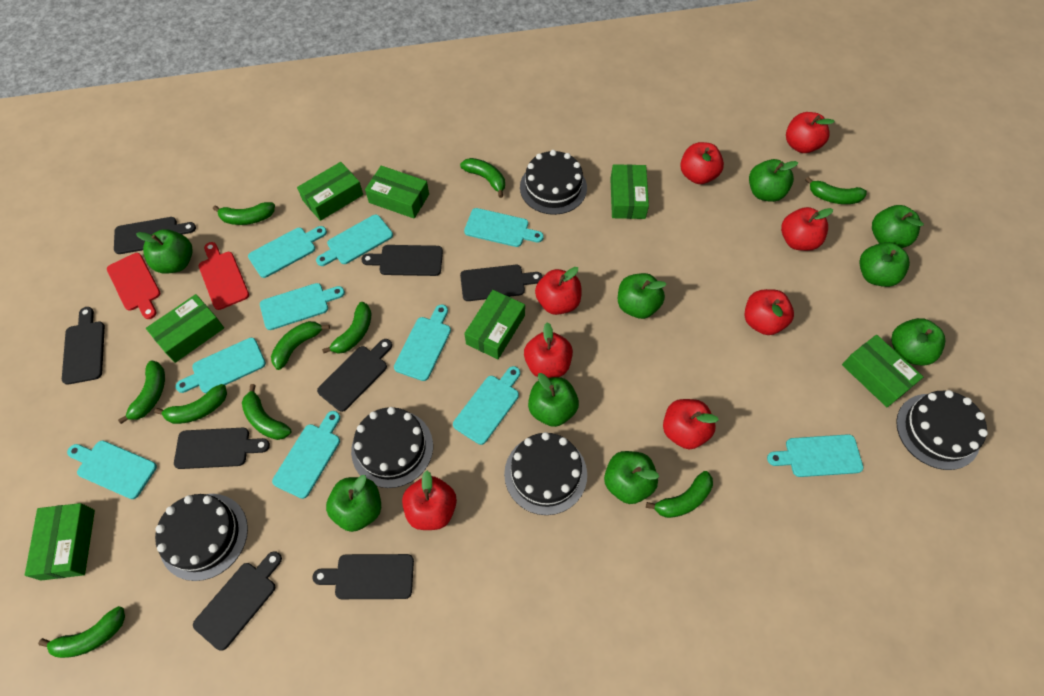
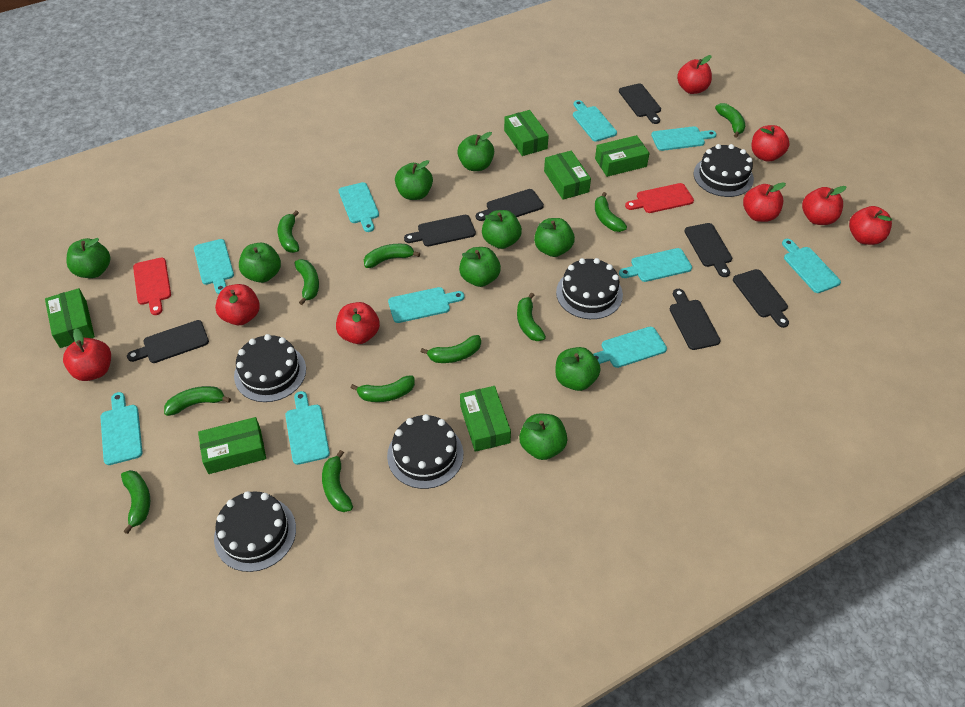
black cutting board: [62,307,105,385] [114,217,196,254] [174,428,270,469] [193,551,282,651] [313,554,414,599] [317,339,392,412] [361,245,443,276] [460,265,543,301] = 8 -> [127,320,209,363] [404,215,476,246] [476,189,544,221] [619,83,661,124] [670,289,721,350] [684,223,732,277] [733,269,789,328] = 7
green banana: [38,606,125,658] [118,361,165,424] [154,384,227,424] [213,202,275,225] [242,384,291,440] [271,321,330,370] [322,302,371,354] [460,158,505,198] [646,471,713,518] [805,176,867,204] = 10 -> [121,470,150,534] [164,386,231,416] [278,211,299,253] [294,259,319,305] [322,450,353,512] [351,375,415,402] [364,244,420,268] [421,335,481,363] [517,293,546,341] [595,192,627,232] [715,103,745,138] = 11
green box: [25,503,95,581] [146,294,224,363] [297,162,363,221] [365,166,429,219] [464,290,525,359] [610,164,649,219] [842,335,923,407] = 7 -> [45,288,95,348] [198,417,266,474] [460,386,511,452] [504,110,549,156] [544,151,591,199] [595,135,650,177] = 6

